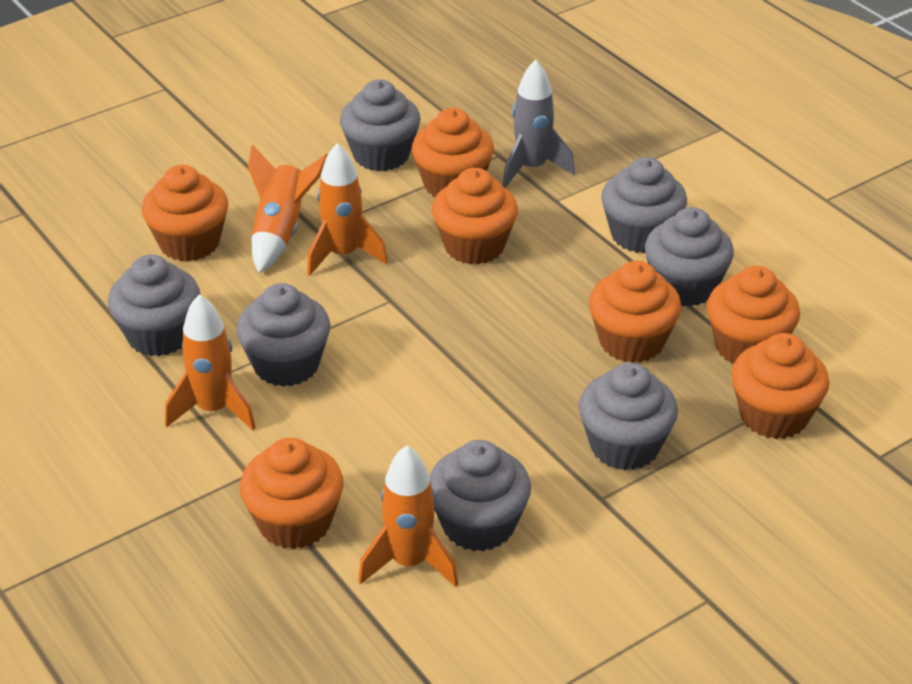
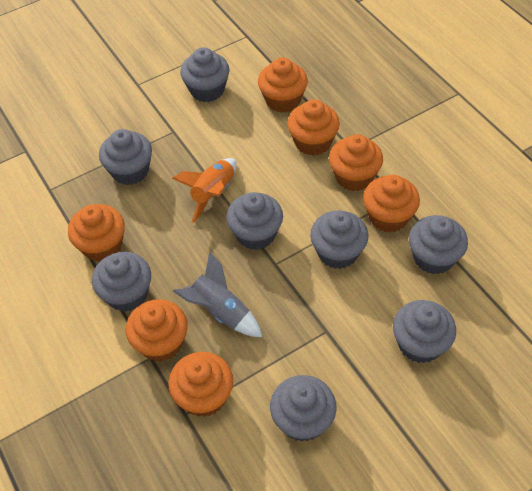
grey cupcake: [108,255,200,356] [236,283,330,387] [340,79,421,171] [430,440,531,551] [579,363,678,470] [601,157,687,253] [645,207,734,306] = 7 -> [92,252,151,312] [99,129,152,185] [180,47,229,102] [226,192,283,250] [270,375,337,442] [310,210,368,269] [393,300,456,363] [409,215,468,274] = 8
orange rocket: [165,294,256,430] [248,144,327,273] [307,143,388,276] [358,445,458,587] = 4 -> [172,158,237,223] = 1

